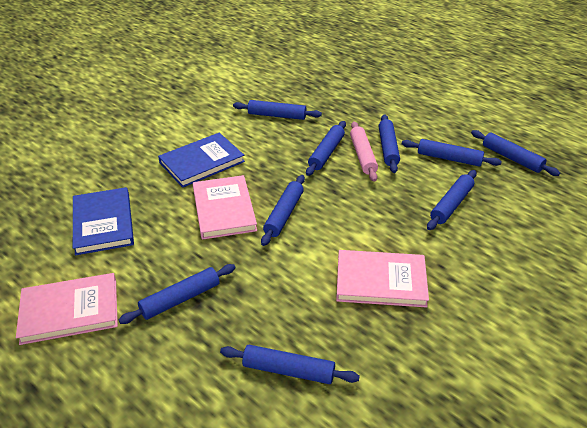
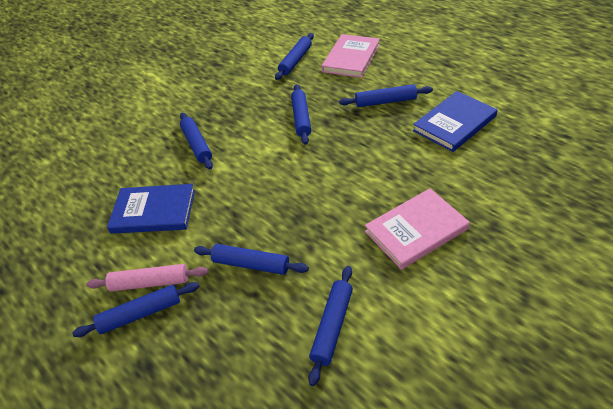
blue rolling pin: [119,264,236,324] [220,345,360,384] [233,100,322,120] [261,175,305,246] [306,121,346,176] [379,114,400,173] [402,139,502,167] [427,170,477,230] [471,130,560,176] = 9 -> [72,282,200,337] [180,113,213,169] [194,244,309,275] [275,33,314,80] [291,84,311,145] [308,266,353,386] [339,84,433,107] = 7
pink book: [16,273,118,345] [193,175,257,240] [336,250,429,307] = 3 -> [321,34,380,78] [365,188,470,270] = 2

